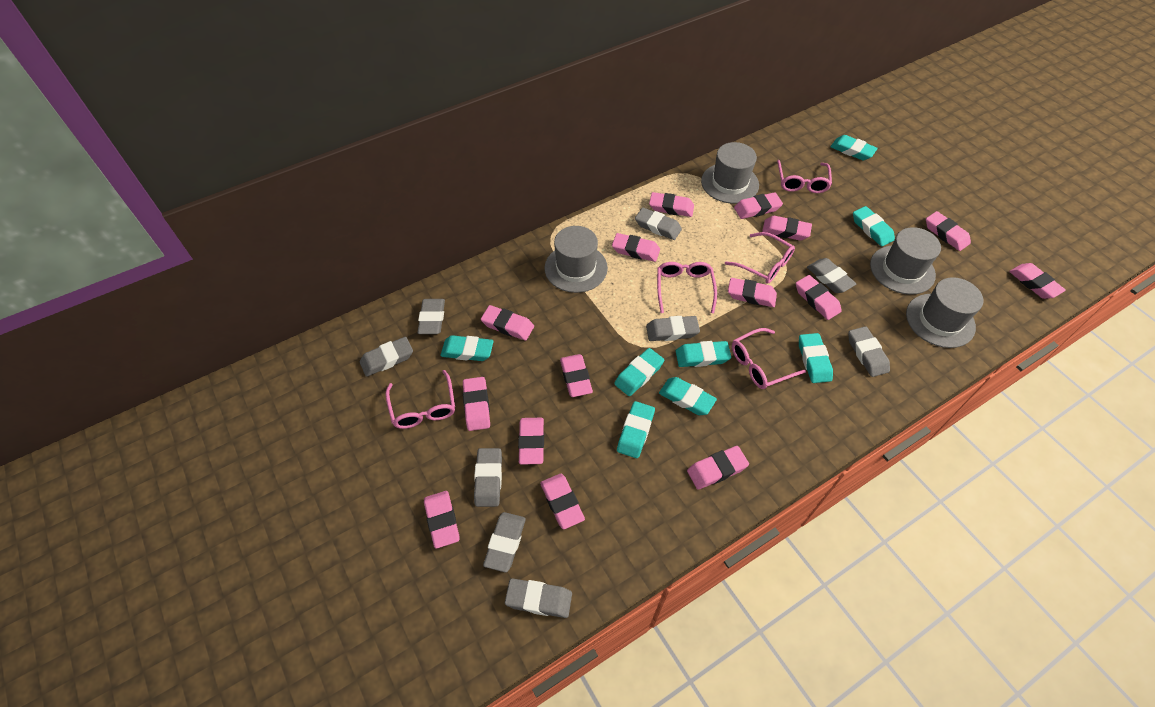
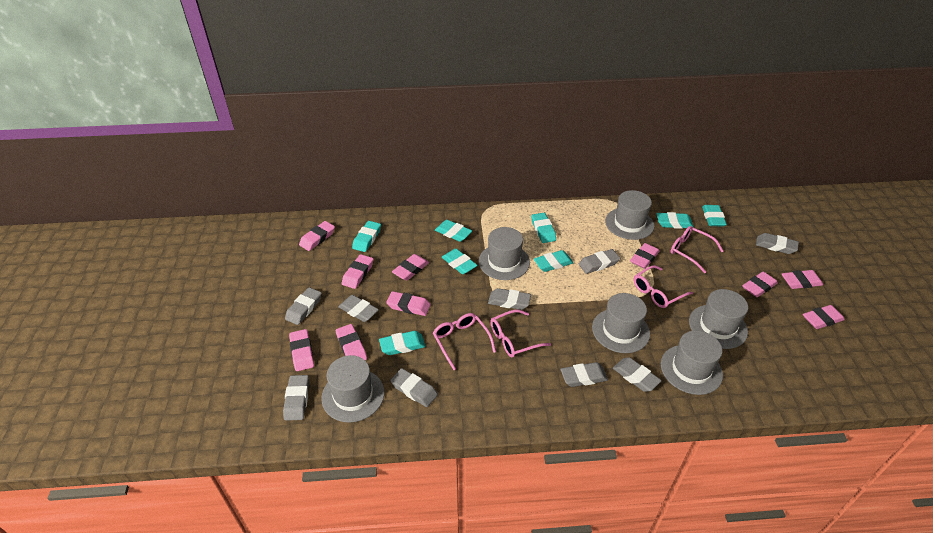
grey hat: [545,226,608,293] [701,142,759,204] [870,227,941,295] [906,277,983,348] = 4 -> [321,355,384,423] [479,227,530,280] [592,293,650,353] [605,190,654,240] [661,330,723,395] [689,289,748,349] = 6
pink eraser: [424,491,460,549] [463,377,490,431] [481,305,534,341] [518,418,544,465] [540,474,585,529] [560,354,593,397] [612,233,660,262] [649,192,694,217] [687,446,749,490] [728,278,777,307] [734,192,783,219] [762,216,812,241] [796,275,842,320] [926,211,971,251] [1009,263,1066,299] = 15 -> [289,329,314,371] [299,221,335,251] [336,324,367,360] [342,254,373,289] [386,291,431,316] [392,254,429,280] [630,243,660,269] [742,272,778,297] [782,270,823,289] [803,305,845,329] = 10
pink glasses: [385,370,455,429] [657,262,717,313] [725,232,795,284] [732,328,806,389] [777,160,832,193] = 5 -> [433,313,496,370] [490,310,551,357] [634,265,693,308] [670,226,723,273] = 4

